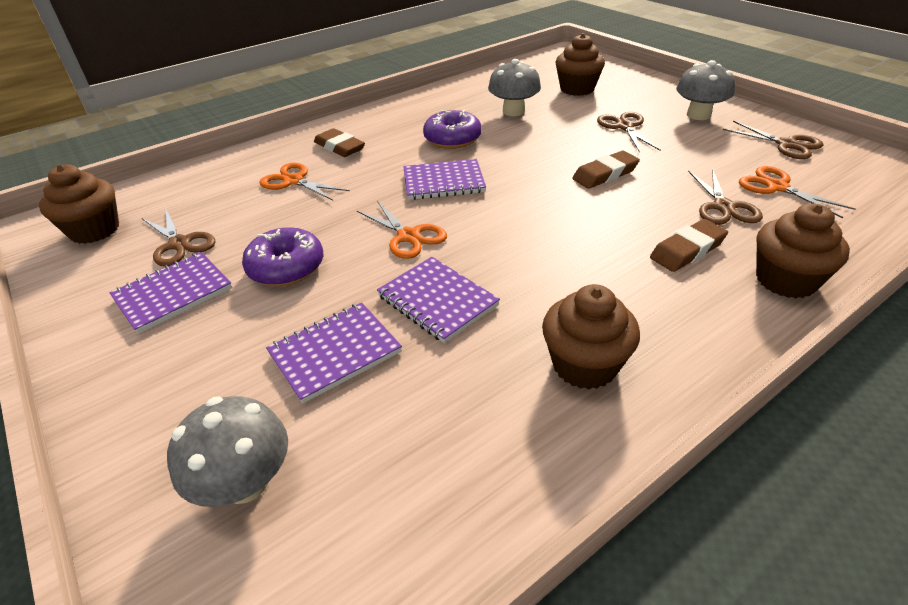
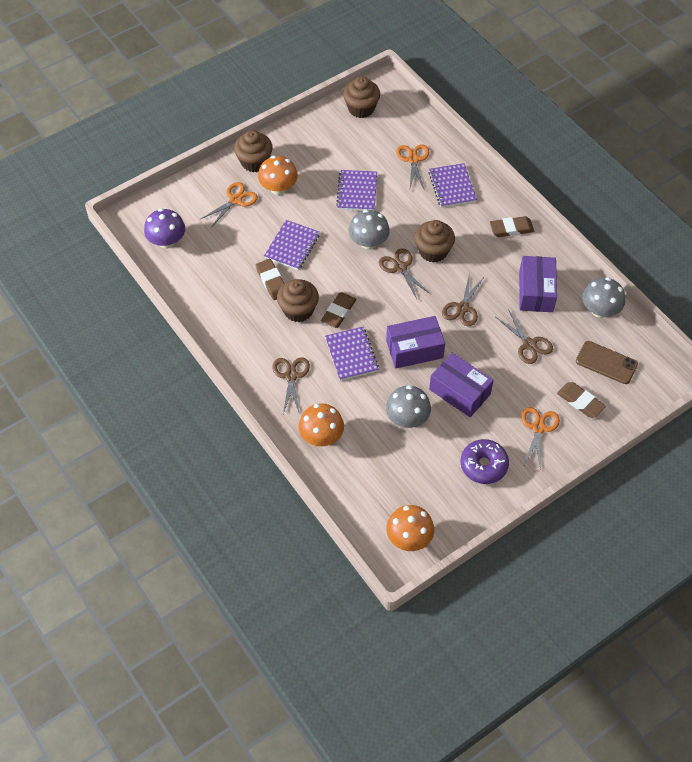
brown eraser: [314,128,365,157] [572,151,640,189] [650,219,728,272] = 3 -> [256,259,285,300] [321,292,357,328] [490,216,534,237] [557,382,606,418] = 4
brown phone: none = 0 -> [576,341,638,384] = 1
orange mushroom: none = 0 -> [258,156,298,195] [299,403,344,446] [386,505,434,551] = 3
purple box: none = 0 -> [386,316,445,368] [429,353,494,417] [519,256,557,312] = 3
purple donut: [242,227,323,286] [423,109,482,149] = 2 -> [460,439,509,484] = 1
purple mushroom: none = 0 -> [144,208,185,249] = 1

